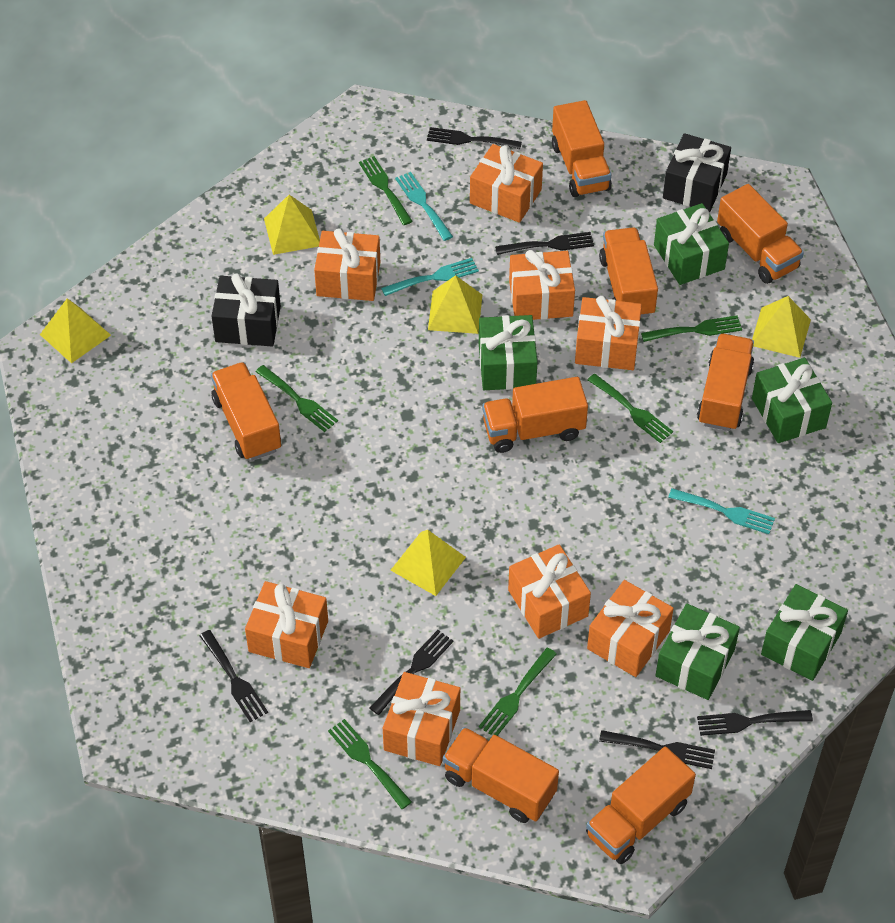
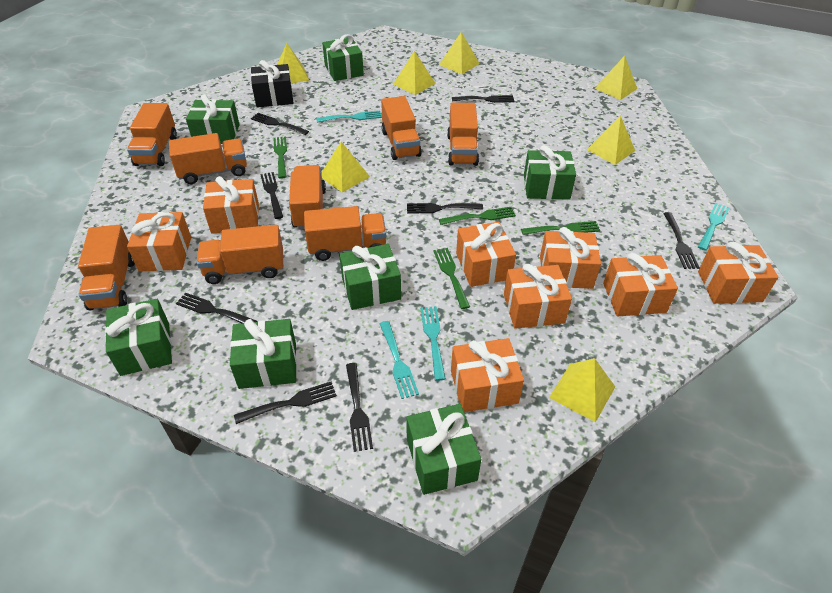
black fork: [199,630,268,722] [370,630,454,715] [427,127,522,149] [495,232,594,255] [599,730,715,769] [697,710,813,736] = 6 -> [176,293,257,323] [234,381,337,424] [251,113,309,135] [260,172,283,219] [346,363,373,452] [407,203,483,214] [452,95,515,103] [663,212,700,269] = 8
black gift: [212,273,281,346] [663,133,731,212] = 2 -> [251,60,293,108] = 1
green fork: [256,365,338,432] [328,719,412,809] [359,156,413,225] [479,648,557,736] [588,374,673,443] [641,315,742,342] = 6 -> [273,136,287,179] [433,248,470,309] [439,207,516,225] [521,221,600,235] = 4
green gift: [479,315,537,390] [654,203,729,285] [655,603,740,700] [752,358,832,443] [761,584,848,681] = 5 -> [105,299,172,376] [186,94,240,144] [230,319,297,389] [322,34,364,81] [339,244,401,310] [406,404,481,495] [524,145,576,200] = 7
turquoise fork: [381,258,479,296] [395,172,453,241] [668,488,775,534] = 3 -> [316,111,382,123] [379,321,419,399] [420,306,446,381] [698,203,730,251] = 4
yellow pyramid: [40,298,111,363] [264,195,320,255] [391,530,466,596] [428,275,482,334] [752,296,811,358] = 5 -> [277,43,309,83] [321,142,370,193] [393,51,436,95] [439,32,480,74] [549,358,615,422] [587,116,635,165] [594,56,637,100] = 7

